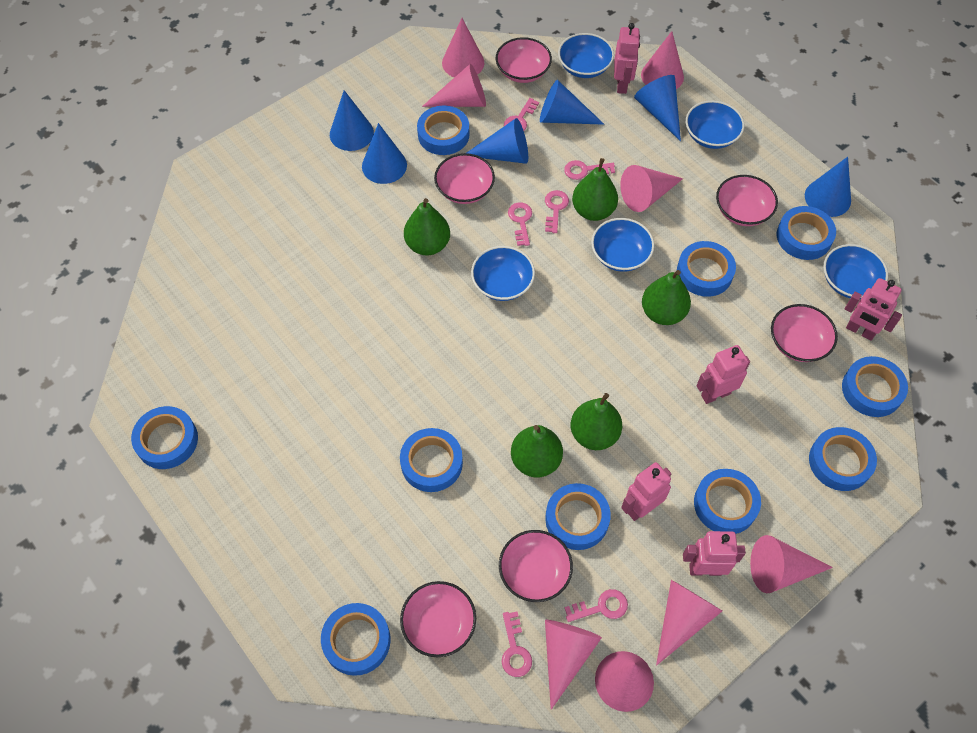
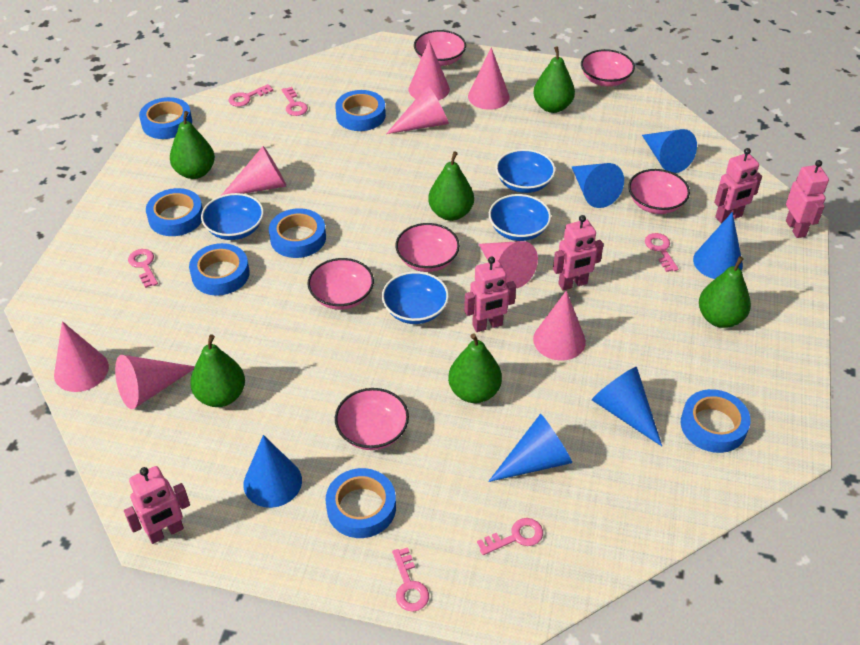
blue bowl: [471,246,535,301] [558,33,614,78] [591,218,654,272] [686,101,744,149] [823,244,888,299] = 5 -> [201,193,264,240] [382,271,449,324] [489,194,551,241] [496,149,555,193] = 4
blue tape: [131,406,198,469] [321,603,391,676] [400,428,463,492] [417,106,469,155] [545,483,611,550] [677,241,736,297] [694,469,761,534] [777,206,836,260] [809,427,877,491] [842,356,908,417] = 10 -> [139,97,192,139] [146,188,203,236] [189,243,250,296] [269,208,326,258] [325,468,396,538] [335,90,386,131] [681,389,751,453] = 7
green pear: [404,198,450,256] [511,425,563,477] [571,393,622,450] [572,158,618,221] [642,270,691,325] = 5 -> [170,111,215,179] [190,334,245,407] [428,151,474,221] [448,333,502,403] [533,46,575,113] [699,256,751,328] = 6

